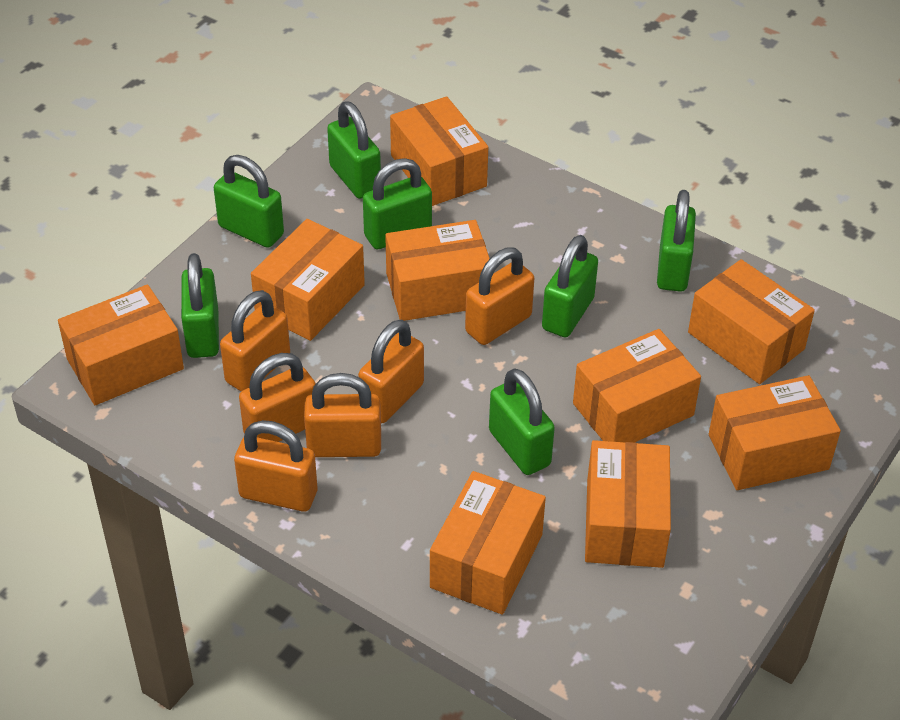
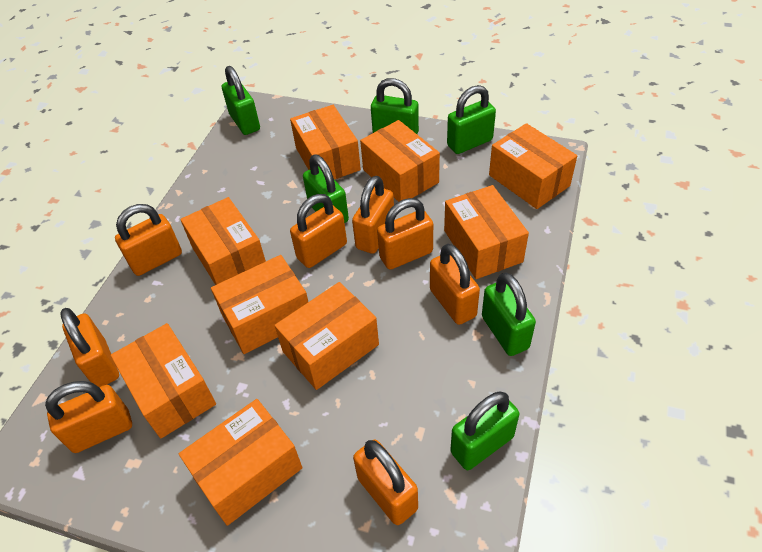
green padlock: [181,253,219,358] [214,155,284,248] [327,101,381,199] [363,158,432,250] [489,368,555,475] [542,235,598,337] [657,190,696,292] = 7 -> [222,66,260,135] [303,154,349,223] [371,78,419,134] [447,85,496,154] [450,391,519,470] [482,272,536,356] = 6
orange padlock: [220,290,290,392] [234,420,317,512] [239,353,316,442] [304,373,381,457] [358,319,424,423] [465,247,534,345] = 6 -> [45,381,132,453] [60,308,119,387] [115,204,182,276] [290,194,347,268] [352,176,395,254] [353,440,418,525] [377,198,433,270] [430,244,480,325] = 8

